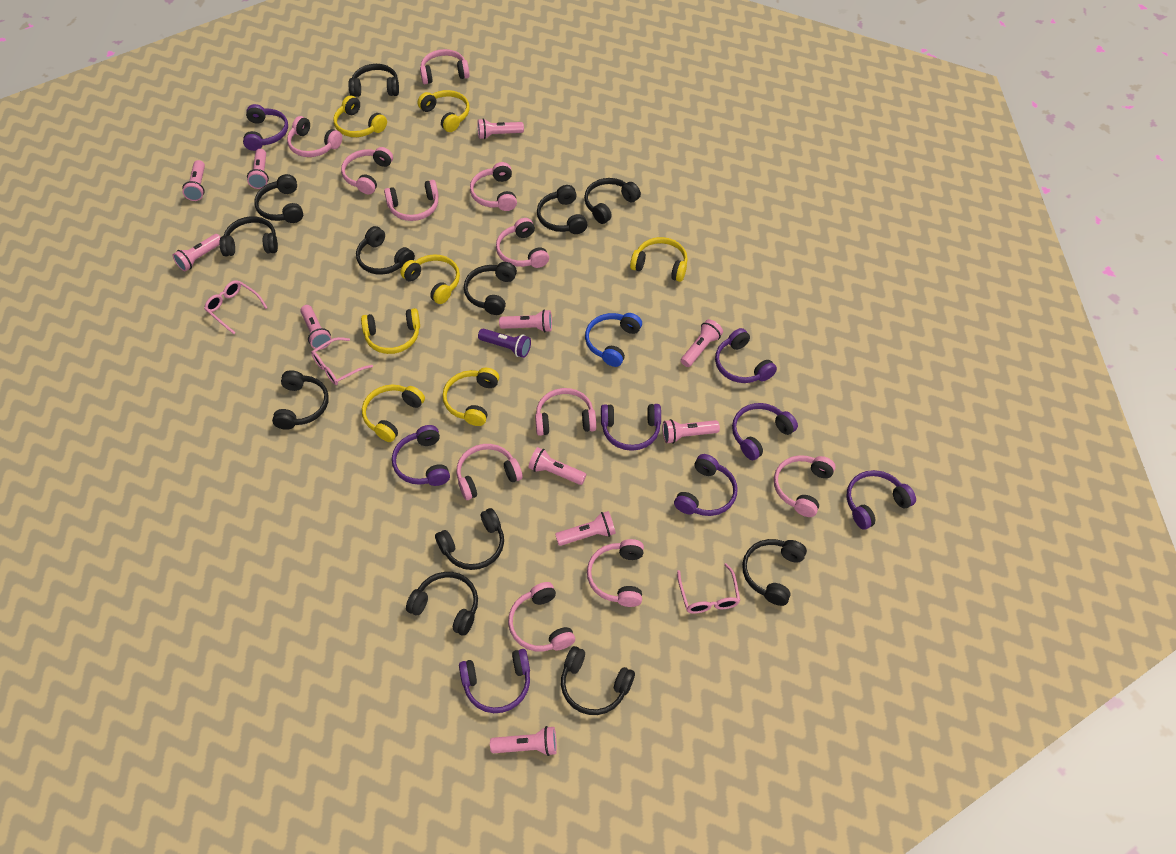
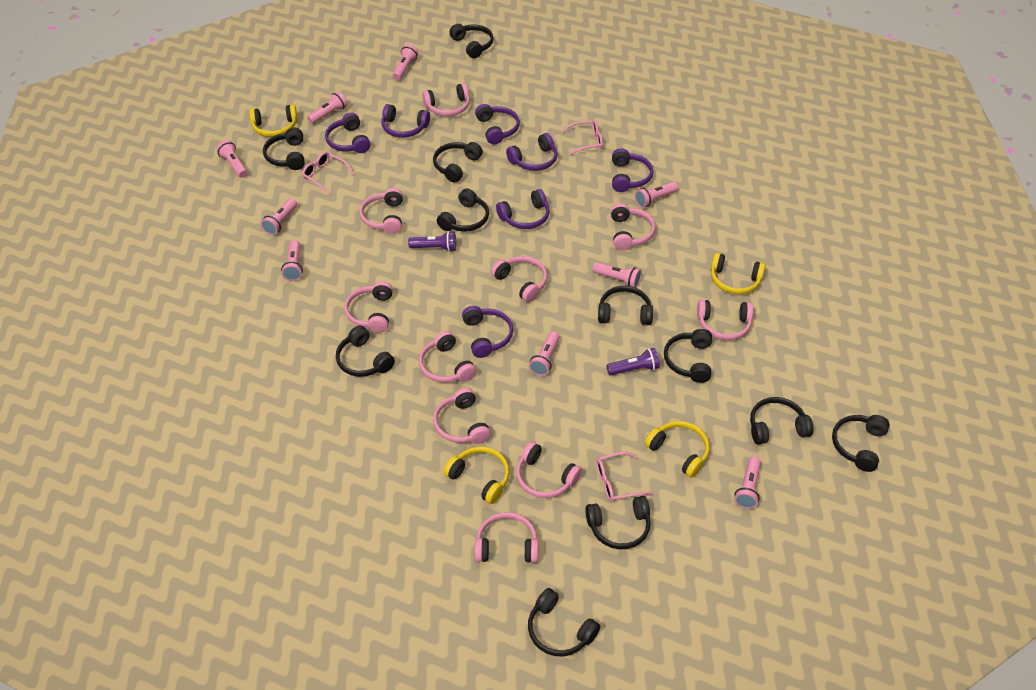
black headphones: [219,216,278,256] [254,174,303,223] [272,370,329,430] [348,64,399,97] [356,226,415,275] [406,572,478,636] [435,508,504,570] [464,262,517,315] [537,185,587,234] [561,646,635,715] [584,178,641,224] [742,539,807,606] = 12 -> [263,128,305,170] [336,326,395,377] [433,142,483,182] [437,188,489,232] [450,24,494,58] [528,588,600,657] [585,496,651,549] [598,286,653,325] [664,329,712,383] [750,397,814,445] [832,415,890,472] = 11
blue headphones: [585,313,642,367] = 1 -> none = 0
pink flashlight: [173,234,220,271] [182,160,205,201] [247,149,269,189] [300,305,332,349] [477,118,524,139] [490,726,557,756] [499,310,552,332] [528,447,586,485] [555,511,616,546] [663,419,720,444] [681,319,723,367] = 11 -> [216,140,248,178] [261,198,297,235] [281,240,303,281] [307,91,347,124] [393,44,418,80] [529,331,560,376] [592,262,642,288] [635,182,678,208] [734,457,761,509] = 9
pink headphones: [287,116,342,157] [341,147,393,194] [384,180,439,221] [420,49,470,84] [456,444,523,500] [470,162,517,211] [496,218,549,268] [508,582,575,651] [535,388,596,436] [587,539,644,607] [774,455,836,517] = 11 -> [345,281,393,333] [359,188,403,234] [419,331,476,383] [422,83,470,116] [433,388,491,444] [474,512,538,563] [491,256,548,302] [516,442,582,498] [611,203,655,250] [697,300,753,340] = 10
purple flashlight: [478,328,531,358] = 1 -> [408,231,456,252] [606,348,660,375] = 2
purple headphones: [243,104,288,151] [392,425,450,486] [459,649,530,713] [601,404,661,451] [674,454,737,516] [715,328,777,383] [732,403,798,460] [846,470,916,530] = 8 -> [325,113,370,153] [381,104,430,138] [462,306,513,358] [475,104,520,144] [496,189,550,229] [506,133,558,171] [612,148,653,192] = 7
yellow headphones: [333,95,387,137] [361,308,420,354] [362,384,425,442] [400,254,460,304] [417,90,469,132] [442,368,499,426] [630,237,688,282] = 7 -> [249,104,298,137] [444,447,509,504] [645,421,709,478] [711,253,766,294] = 4

